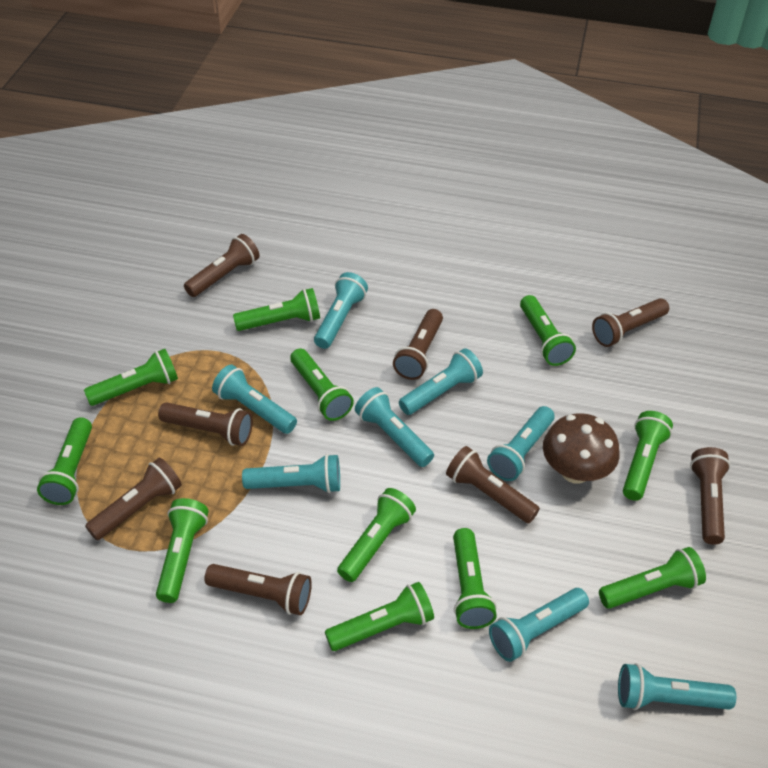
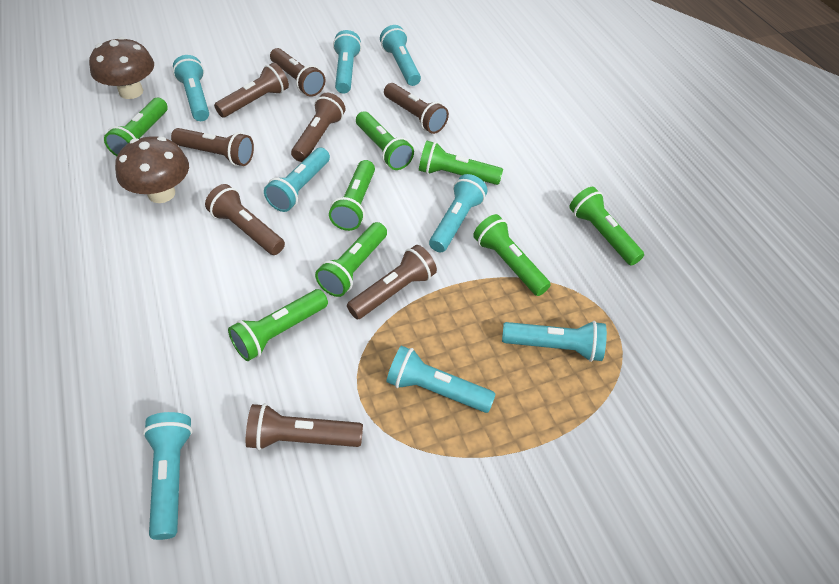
brown mushroom: [543,413,619,484] = 1 -> [89,37,154,99] [115,136,189,203] = 2
green flashlight: [37,417,92,505] [84,349,178,406] [156,498,209,603] [233,288,320,331] [290,349,354,421] [325,582,434,651] [337,488,416,582] [453,528,497,629] [520,295,576,366] [599,547,706,609] [623,411,673,501] = 11 -> [104,98,168,156] [228,289,328,361] [315,222,387,297] [329,160,375,231] [356,112,414,170] [419,141,503,185] [473,214,551,296] [569,187,644,266] = 8

